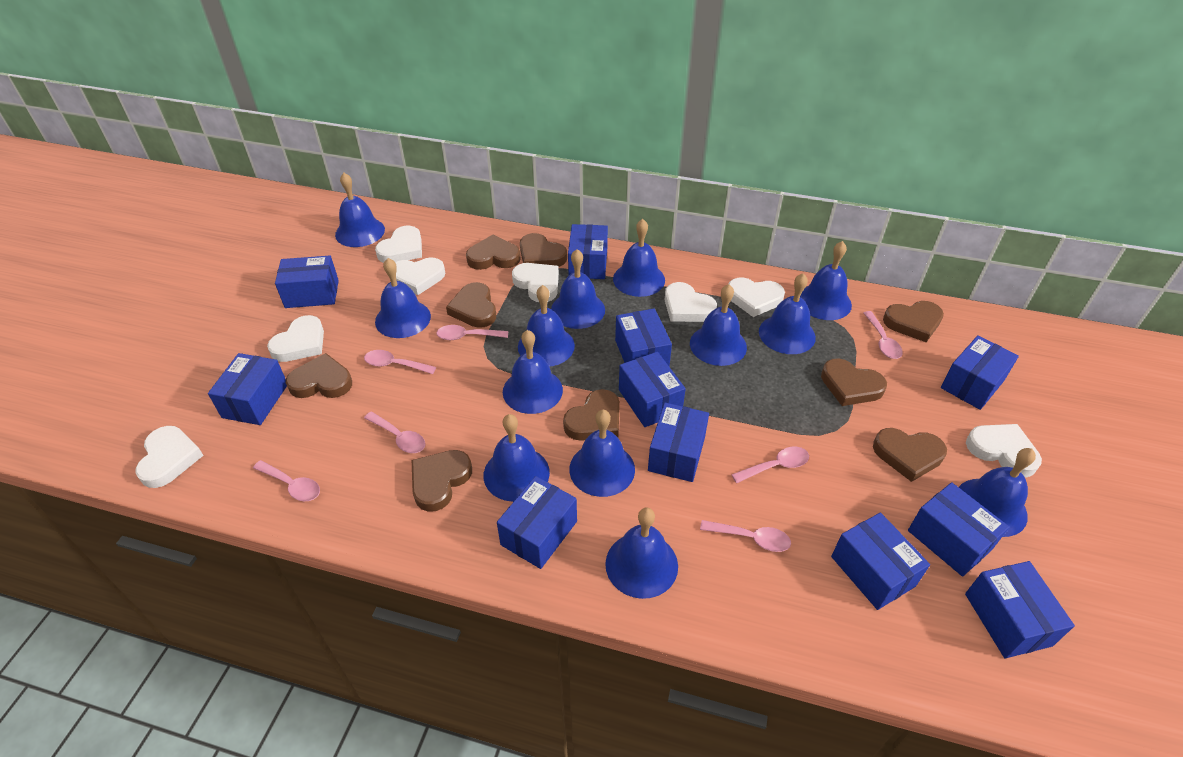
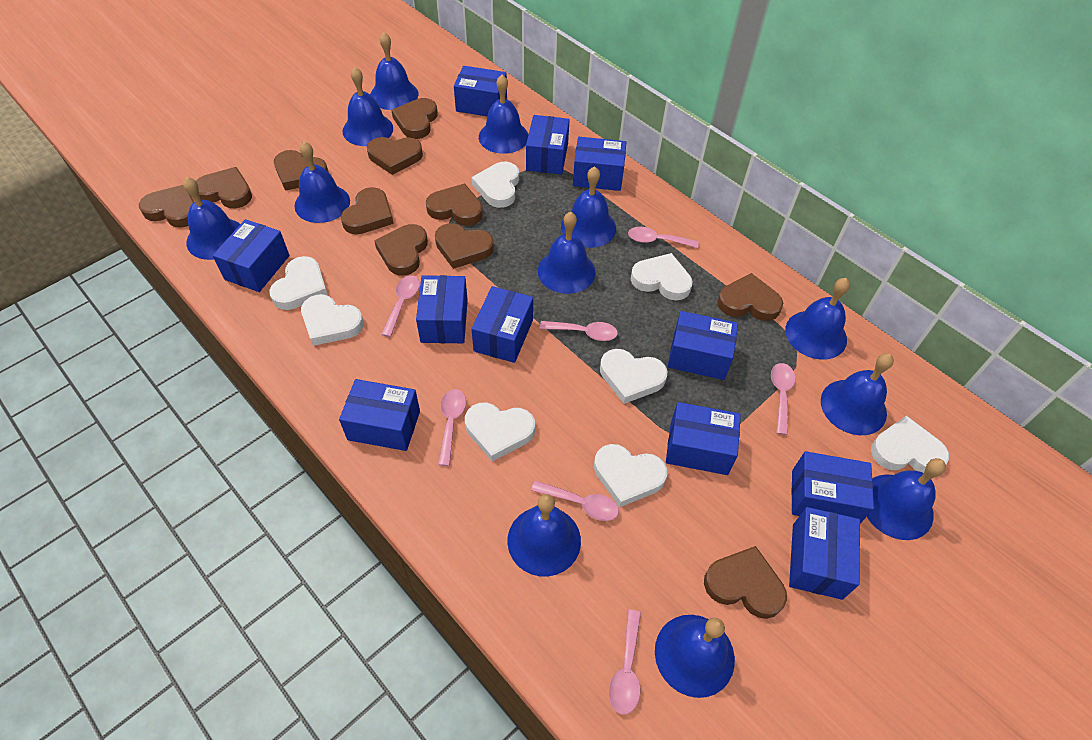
blue bell: [335,173,385,247] [375,258,431,338] [484,414,550,502] [503,330,563,414] [518,285,575,367] [551,249,605,329] [569,409,635,497] [605,508,678,599] [613,219,665,297] [690,284,747,366] [759,273,816,354] [800,241,852,320] [959,448,1036,537] = 13 -> [183,177,240,260] [294,141,350,223] [343,67,393,146] [370,32,418,110] [479,75,529,154] [507,494,581,577] [538,212,595,294] [561,166,616,248] [655,615,735,698] [785,278,850,360] [821,353,894,435] [867,458,946,540] = 12
brown heart: [286,353,352,398] [412,450,472,512] [446,282,496,328] [466,235,521,270] [520,233,567,267] [563,389,620,441] [821,358,887,406] [873,428,947,482] [883,301,944,342] = 9 -> [139,185,194,228] [196,167,252,208] [274,150,328,191] [341,187,394,234] [367,137,423,175] [374,224,428,276] [392,98,438,139] [426,183,483,226] [435,223,494,269] [704,546,787,619] [717,273,783,321] = 11

